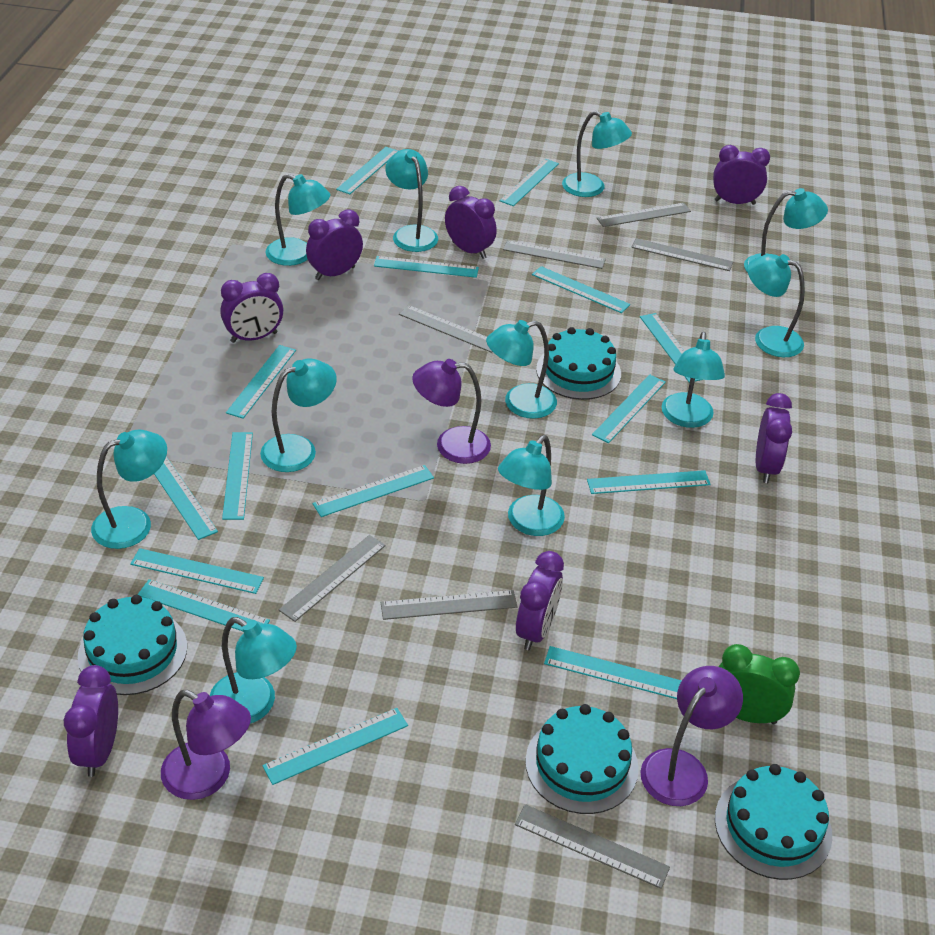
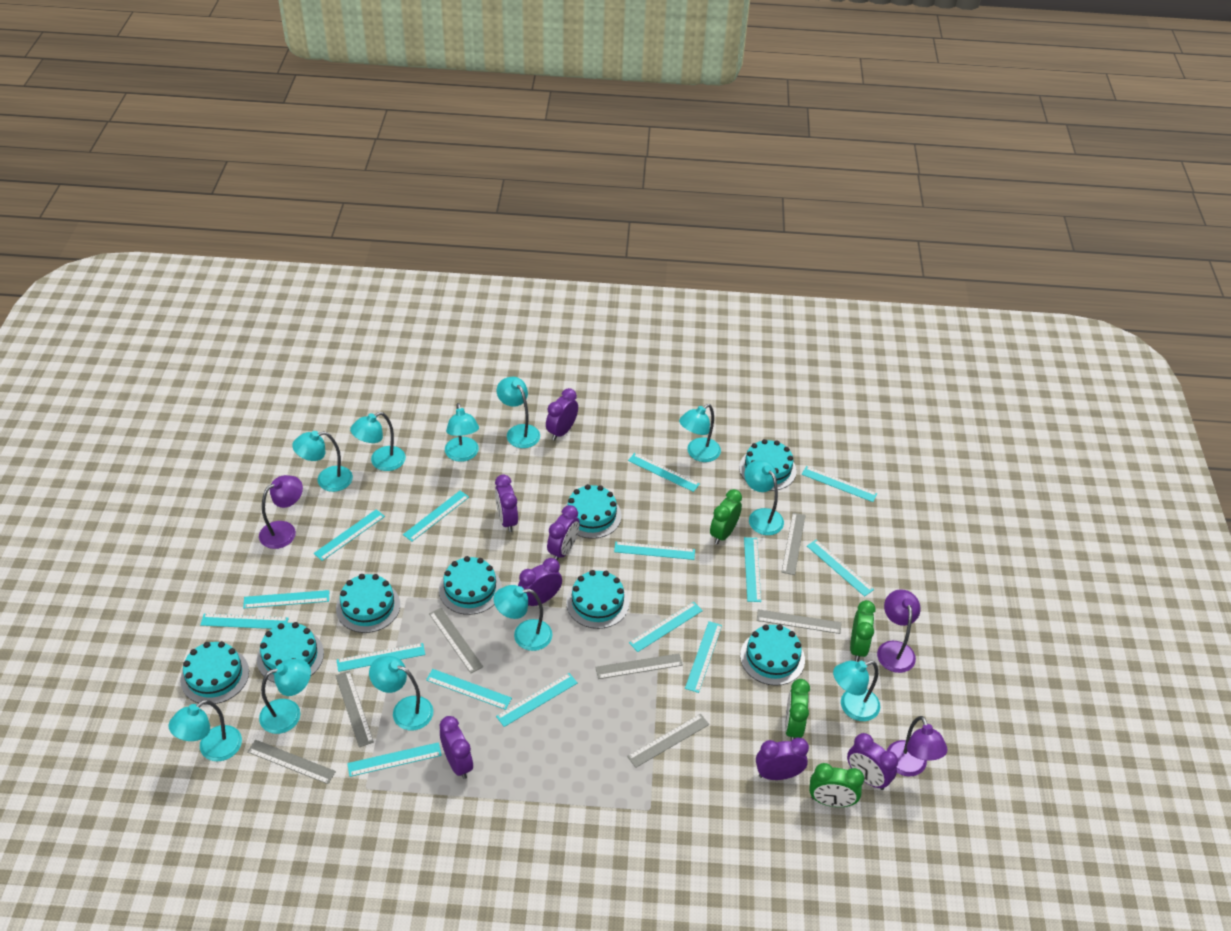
green clock: [718,644,800,724] = 1 -> [710,489,742,544] [785,679,810,741] [809,763,864,807] [850,600,876,662] = 4
turquoise cake: [78,595,187,695] [525,704,639,814] [536,327,621,400] [715,764,832,880] = 4 -> [180,641,249,705] [257,622,324,683] [336,574,400,633] [439,556,502,615] [562,484,622,539] [566,570,629,629] [739,439,797,491] [740,624,805,686] = 8

